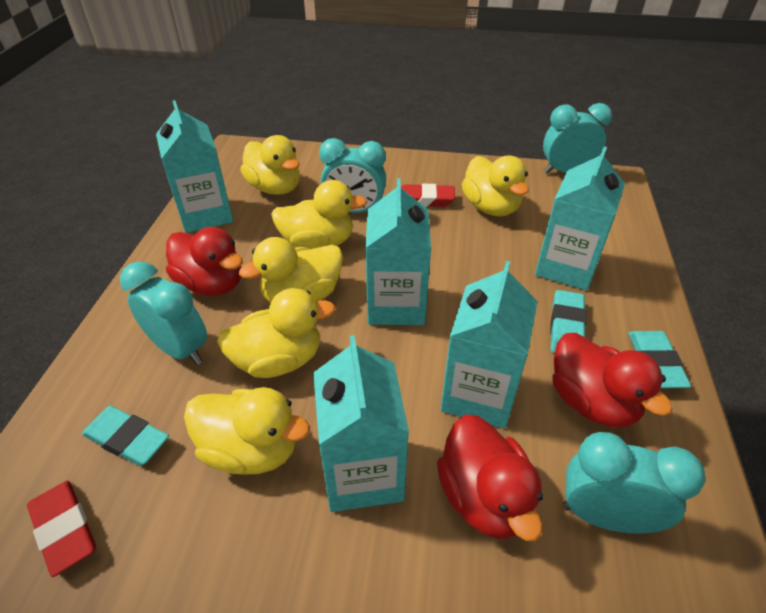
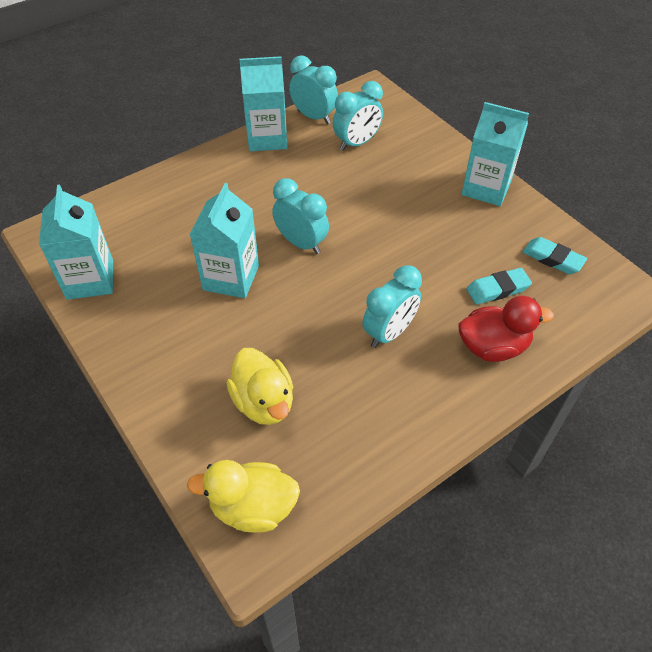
red duck: [166,227,243,296] [437,415,543,541] [552,333,673,428] = 3 -> [459,296,554,362] = 1
red eraser: [27,481,96,577] [401,184,455,207] = 2 -> none = 0
turquoise carton: [156,100,233,233] [313,335,409,512] [365,178,431,325] [440,261,538,429] [535,146,625,291] = 5 -> [39,185,113,300] [190,183,259,298] [239,56,287,151] [462,102,529,206] = 4
turquoise eraser: [82,406,169,466] [550,290,586,353] [628,331,691,388] = 3 -> [466,268,532,305] [523,237,587,274] = 2
yellow duck: [184,387,310,475] [217,288,336,378] [239,237,343,303] [240,135,300,195] [271,180,367,249] [462,155,529,217] = 6 -> [187,460,300,533] [226,348,293,425] = 2

